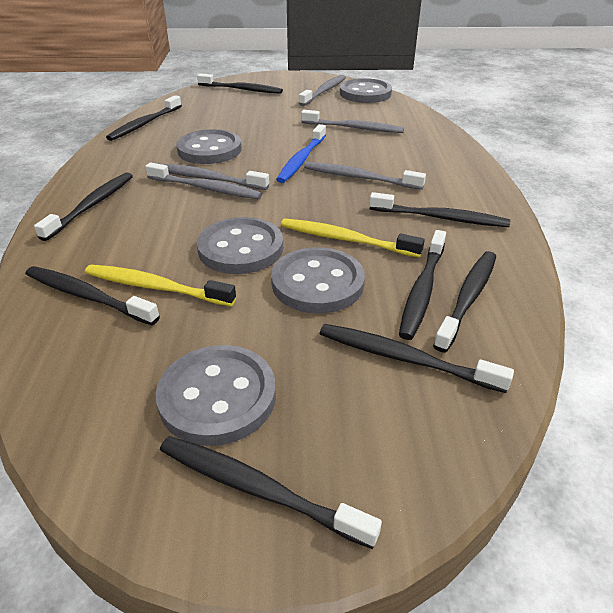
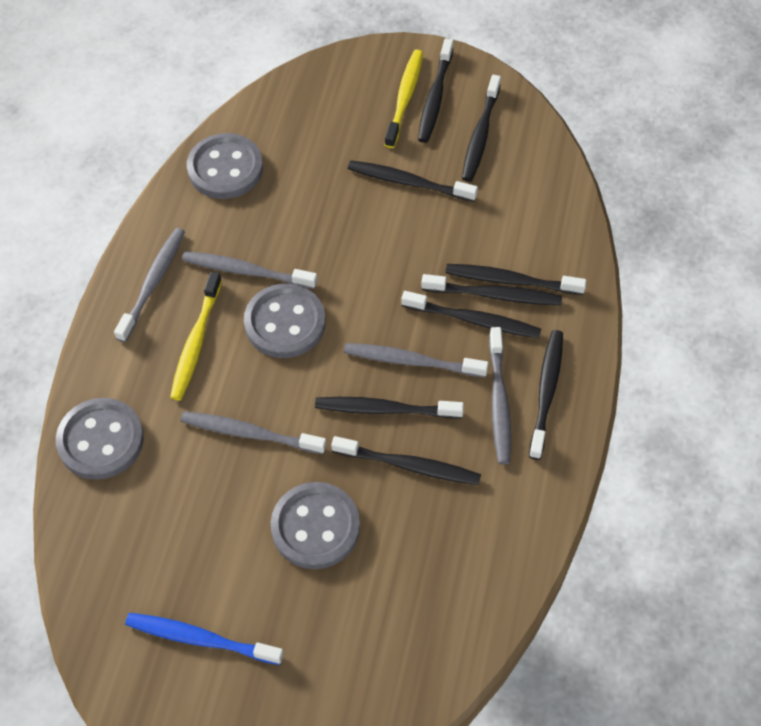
grey button: [156,345,276,446] [176,129,242,164] [197,217,283,274] [271,247,365,314] [340,78,392,103] = 5 -> [56,398,144,480] [187,133,263,199] [244,284,326,358] [271,482,360,569] = 4

